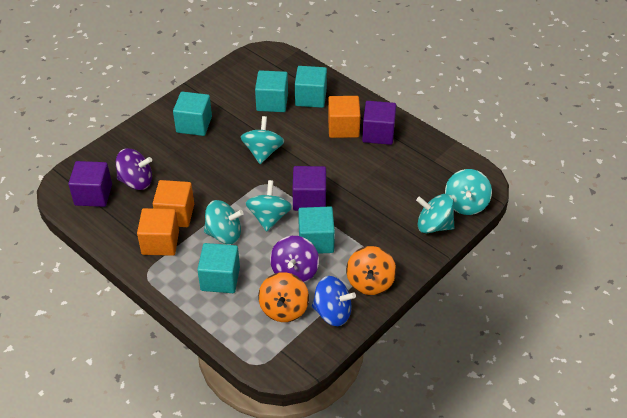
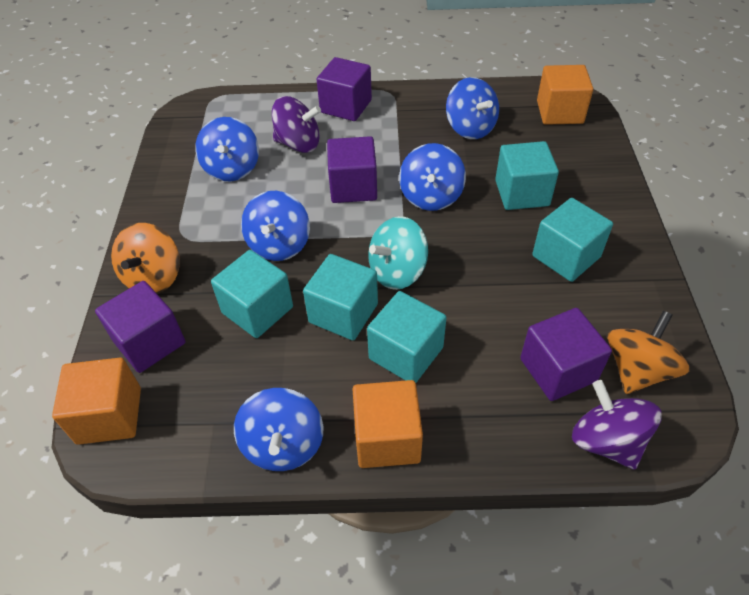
blue spinning top: [312,276,356,326] = 1 -> [195,117,259,181] [234,388,323,471] [241,191,310,261] [399,143,466,211] [446,77,499,139] = 5
purple cube: [68,161,112,207] [292,166,326,211] [362,101,396,145] = 3 -> [95,281,186,373] [317,57,372,121] [327,136,377,203] [520,308,612,401] = 4
turquoise spinning top: [204,200,244,244] [241,116,284,164] [246,180,292,232] [416,194,455,233] [445,169,492,215] = 5 -> [368,216,428,290] = 1

